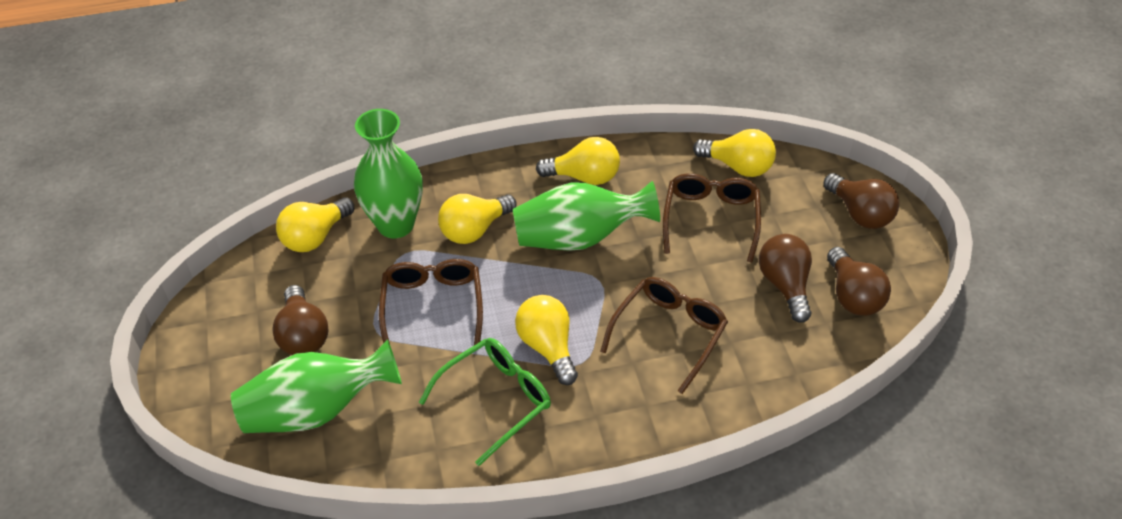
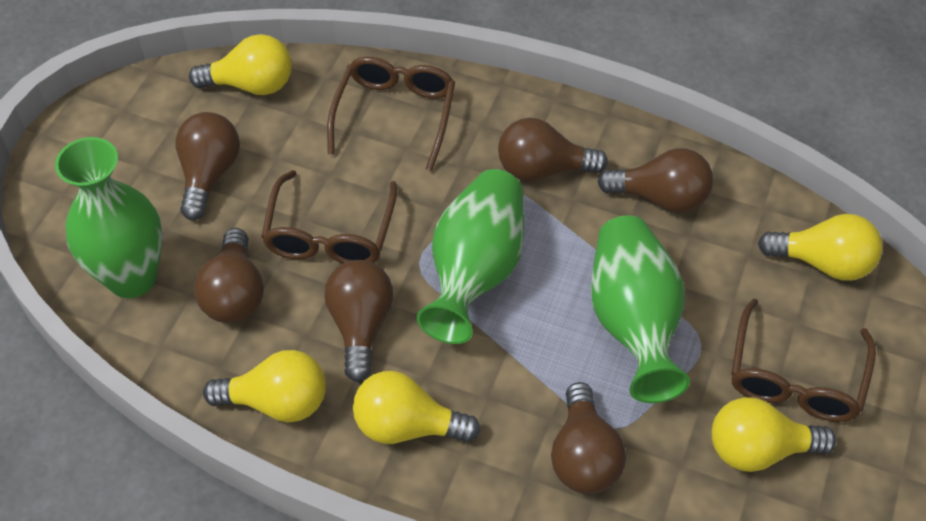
brown light bulb: [272,285,329,355] [759,234,812,323] [823,173,899,229] [827,247,891,316] = 4 -> [175,112,240,220] [194,228,264,323] [324,260,393,382] [498,118,608,181] [551,382,626,494] [597,148,713,213] = 6
green glasses: [419,338,551,466] = 1 -> none = 0

